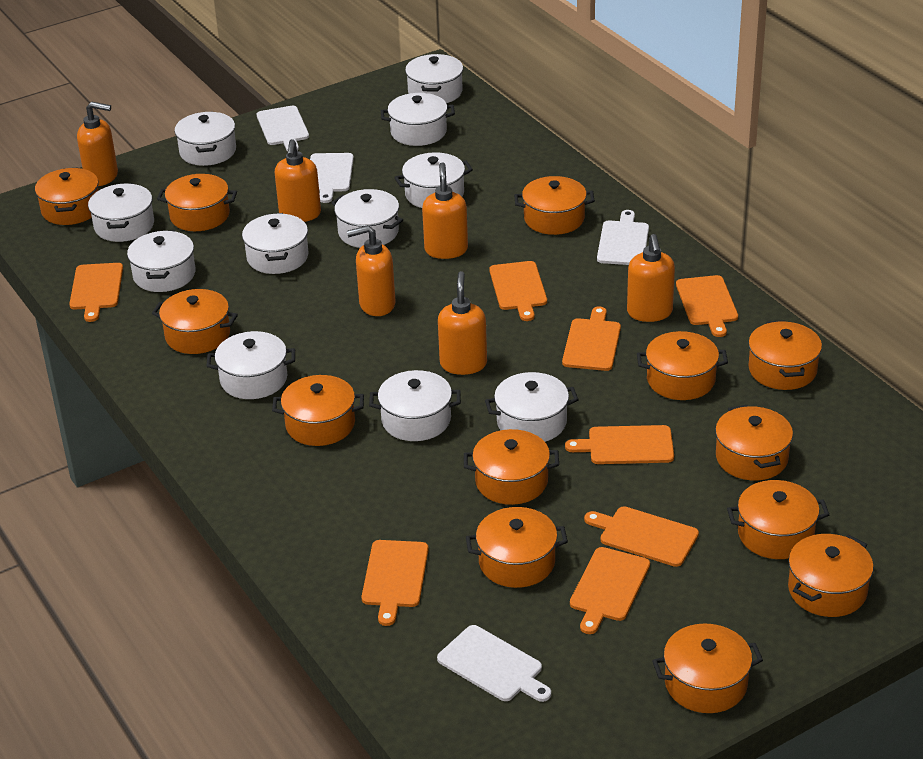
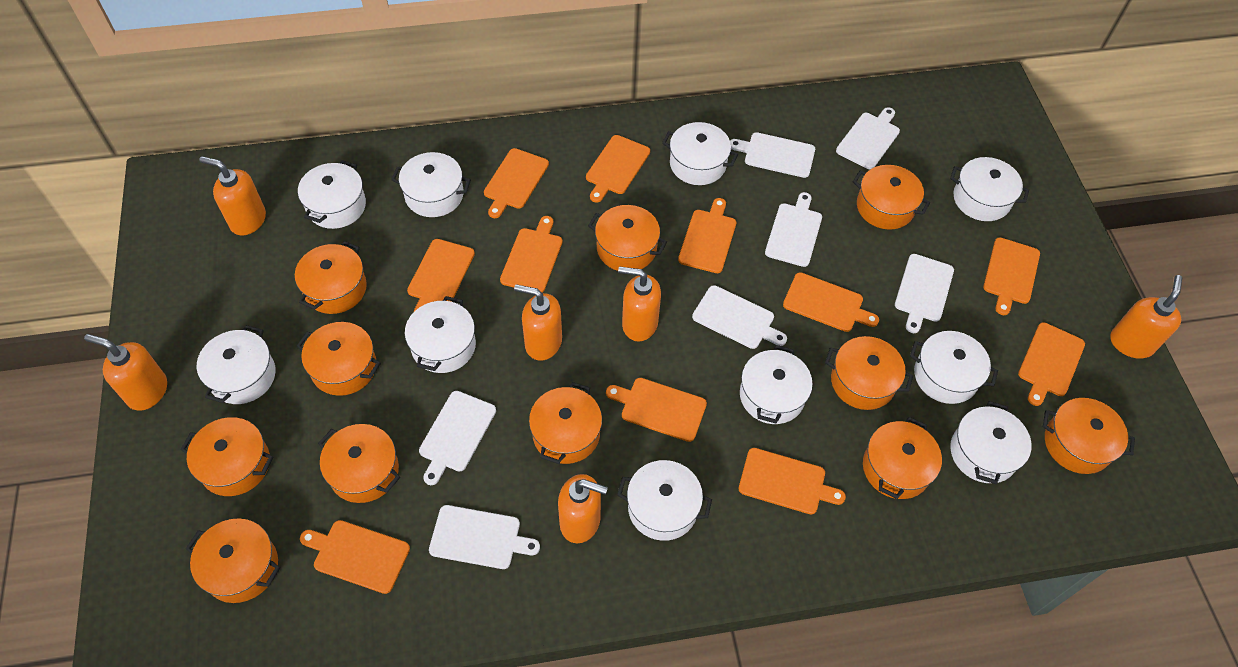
orange cutting board: [69,263,123,322] [361,540,429,626] [489,261,547,321] [562,306,621,371] [565,425,674,464] [570,547,650,634] [584,506,699,567] [676,275,738,337] = 8 -> [300,520,410,594] [407,239,475,311] [484,148,549,218] [500,216,562,292] [586,135,650,203] [606,378,707,442] [678,198,736,273] [739,448,846,515] [783,272,879,332] [983,237,1040,315] [1018,322,1085,406] = 11
orange pot: [35,168,99,225] [152,289,238,354] [157,174,237,231] [272,375,364,446] [464,429,559,505] [466,507,568,588] [514,176,595,235] [637,331,728,400] [652,624,763,713] [715,405,793,481] [727,480,829,559] [748,320,822,390] [788,534,874,617] = 13 -> [181,417,273,496] [186,518,280,603] [295,241,367,314] [297,322,381,396] [318,424,400,503] [529,382,602,464] [588,205,667,271] [825,336,913,410] [853,165,930,230] [863,417,942,499] [1043,398,1135,474] = 11
white cutting board: [257,106,309,151] [310,153,354,203] [437,625,551,702] [597,210,649,265] = 4 -> [419,391,496,485] [429,505,540,569] [692,285,787,349] [730,132,815,178] [765,192,822,267] [836,107,900,169] [895,254,954,333] = 7
white pot: [88,183,154,242] [127,230,196,292] [174,112,236,166] [207,331,295,399] [242,213,309,274] [331,189,403,248] [369,370,461,441] [381,93,455,146] [394,152,473,208] [405,54,463,103] [485,372,579,442] = 11 -> [197,325,276,404] [298,160,366,229] [391,152,471,217] [405,296,476,373] [617,460,712,541] [662,122,738,185] [740,345,813,424] [910,331,998,404] [950,157,1029,221] [950,401,1032,484] = 10

